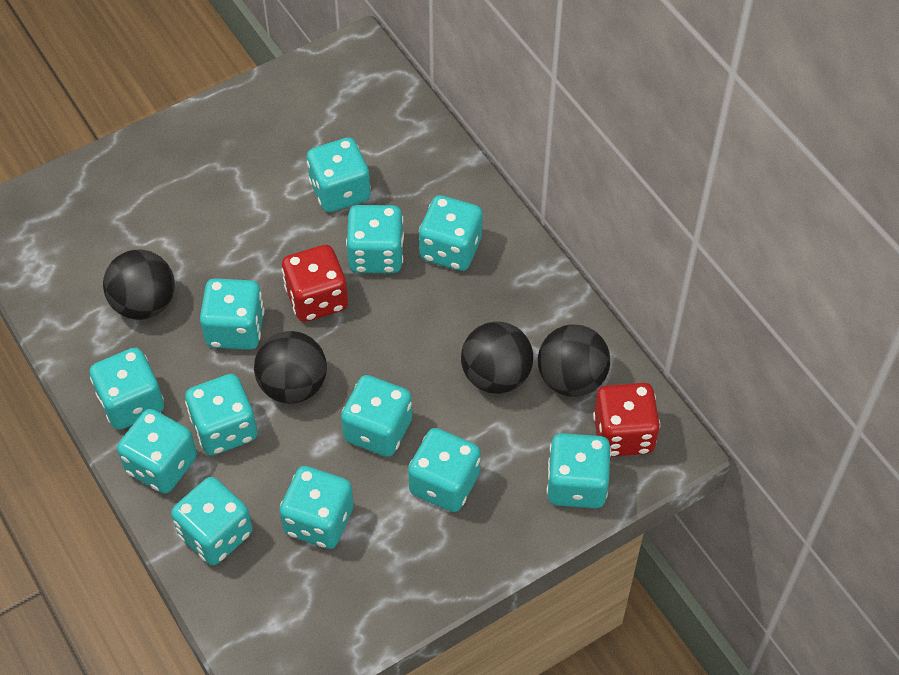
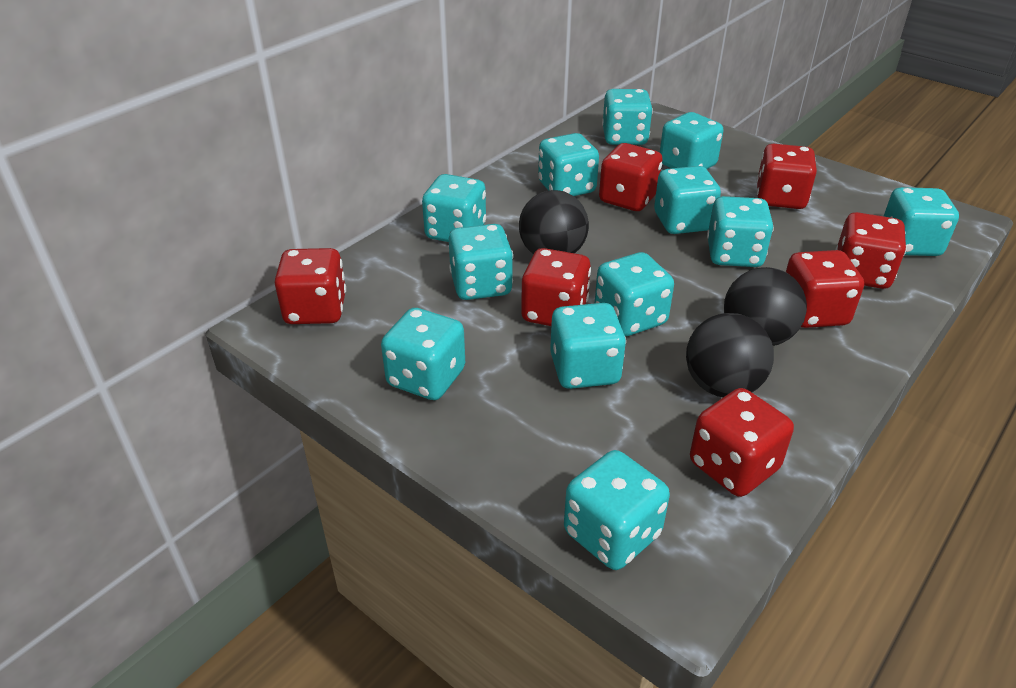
black ball: [103,250,175,320] [254,331,327,404] [461,321,533,394] [538,324,610,397] = 4 -> [519,190,589,254] [686,313,774,397] [724,267,807,346] = 3
red dice: [282,245,348,322] [593,383,660,457] = 2 -> [274,248,346,324] [521,248,591,326] [599,143,662,211] [690,388,794,497] [757,144,817,209] [786,250,864,328] [835,212,906,289] = 7

